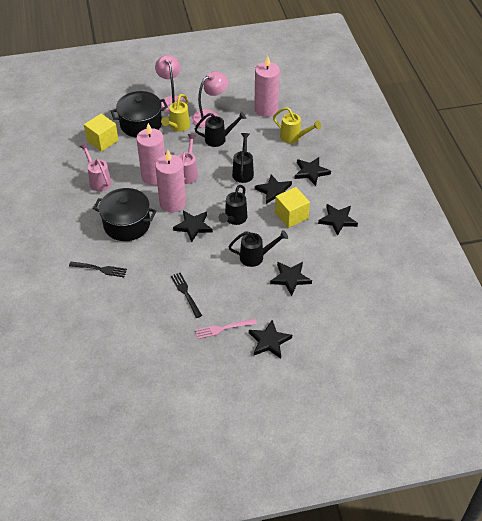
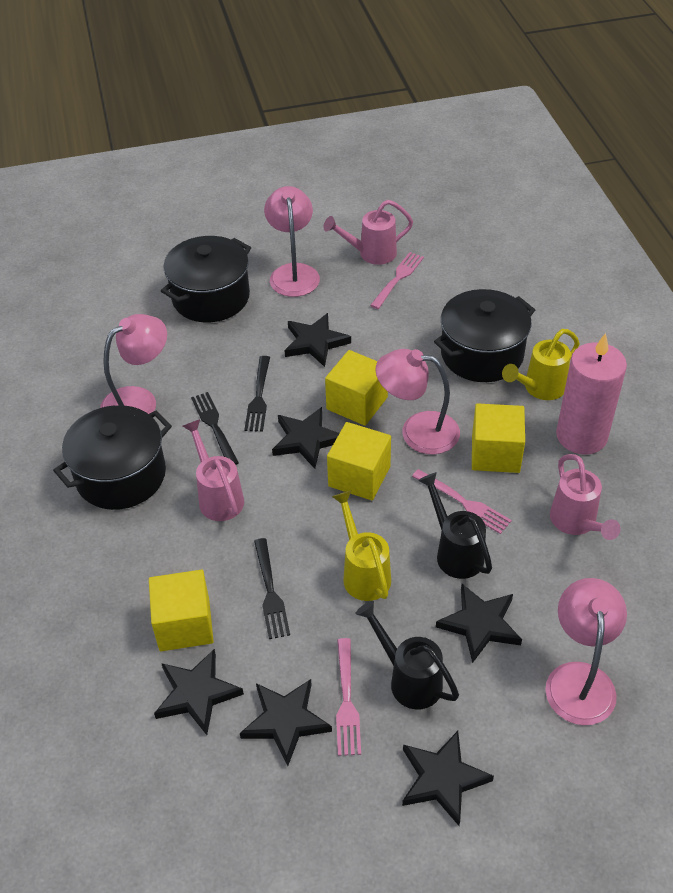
black fork: [69,262,127,277] [171,273,202,318] = 2 -> [191,392,239,465] [244,356,270,432] [254,538,290,639] = 3
black pot: [93,188,156,241] [111,91,168,138] = 2 -> [53,405,172,510] [161,236,251,322] [434,289,535,382] = 3
black watering can: [195,112,246,147] [218,185,247,225] [229,230,288,267] [232,133,254,183] = 4 -> [356,601,459,709] [418,472,492,579] = 2
pink candle: [136,123,165,185] [155,150,186,212] [254,56,280,117] = 3 -> [556,333,627,454] = 1
pink fork: [195,319,257,339] = 1 -> [336,638,361,756] [370,252,424,309] [412,469,512,534] = 3
pink lamp: [155,55,186,113] [192,71,228,128] = 2 -> [100,314,167,414] [264,186,320,297] [376,349,460,454] [545,578,627,725] = 4
pink watering can: [79,143,112,191] [178,134,198,184] = 2 -> [183,419,244,521] [323,200,413,265] [550,454,621,540] = 3
yellow cube: [84,114,118,152] [275,187,310,228] = 2 -> [149,570,214,651] [325,350,388,426] [327,422,391,500] [472,403,525,473] = 4

